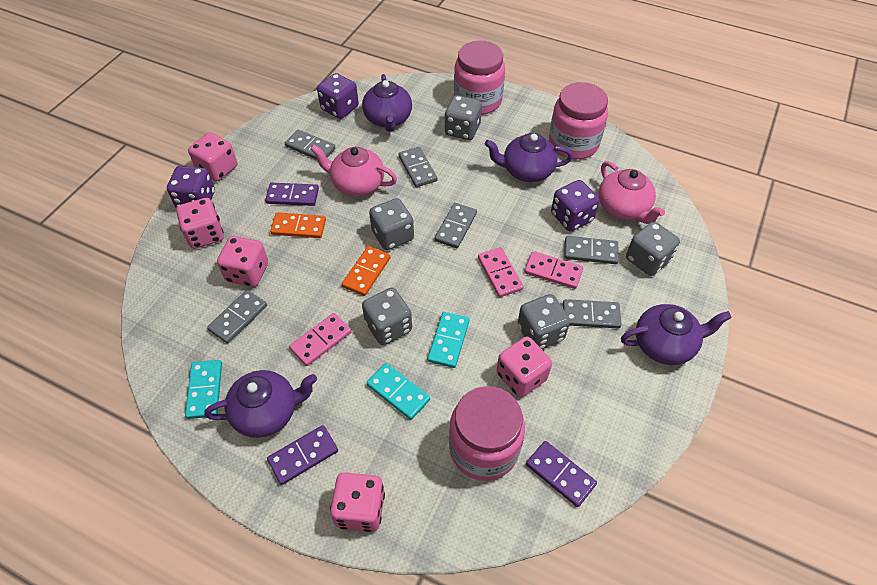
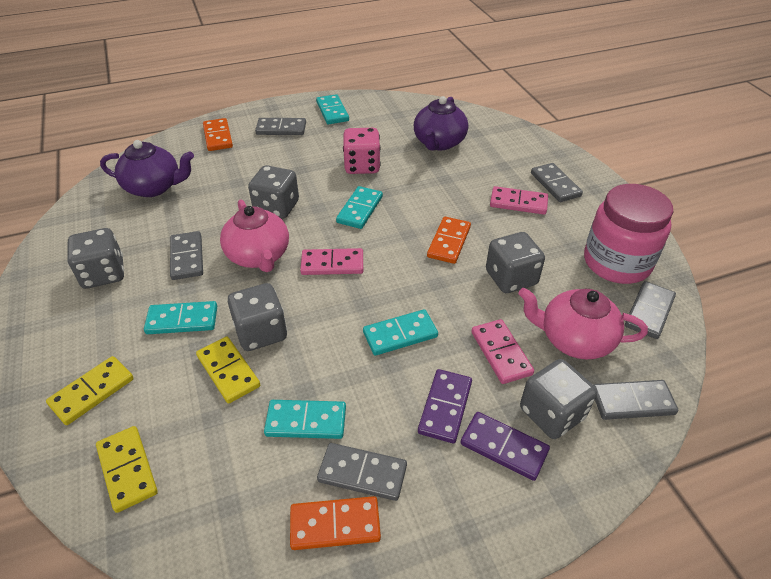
orange domino: [270,212,326,238] [342,246,391,296] = 2 -> [203,118,233,151] [290,496,381,550] [427,217,471,264] = 3
pink dice: [176,198,224,249] [188,132,237,181] [217,236,268,287] [330,472,385,532] [496,336,552,398] = 5 -> [343,128,381,174] = 1
pink jar: [449,386,525,481] [454,41,505,115] [549,82,608,159] = 3 -> [584,184,673,284] = 1
purple dice: [167,166,215,208] [317,73,359,119] [551,180,600,231] = 3 -> none = 0
purple domino: [265,183,319,206] [267,425,338,485] [526,441,597,507] = 3 -> [418,369,472,443] [460,412,550,481] = 2
purple teapot: [204,370,317,438] [362,74,412,132] [485,133,573,182] [621,304,732,365] = 4 -> [100,140,194,197] [414,96,468,151] = 2
turquoise domino: [185,360,222,419] [366,363,430,420] [428,312,470,368] = 3 -> [144,301,217,334] [264,400,346,439] [316,94,349,125] [336,186,383,229] [363,309,438,356] = 5
yellow domino: none = 0 -> [46,356,134,425] [96,426,158,513] [196,336,260,404] = 3

